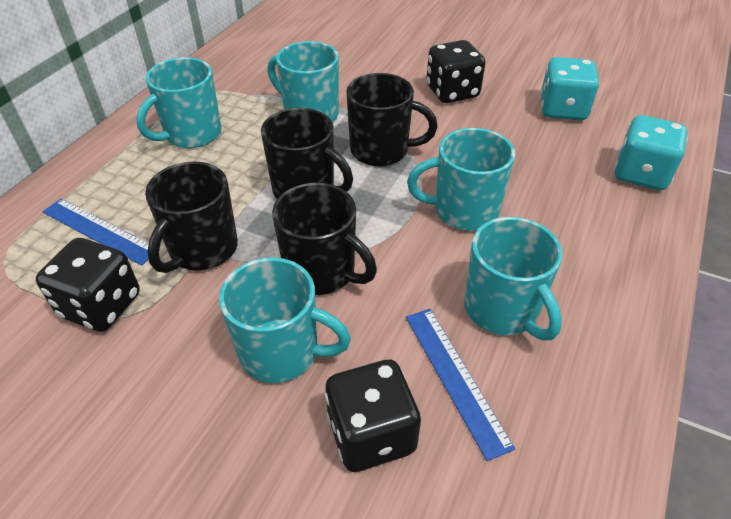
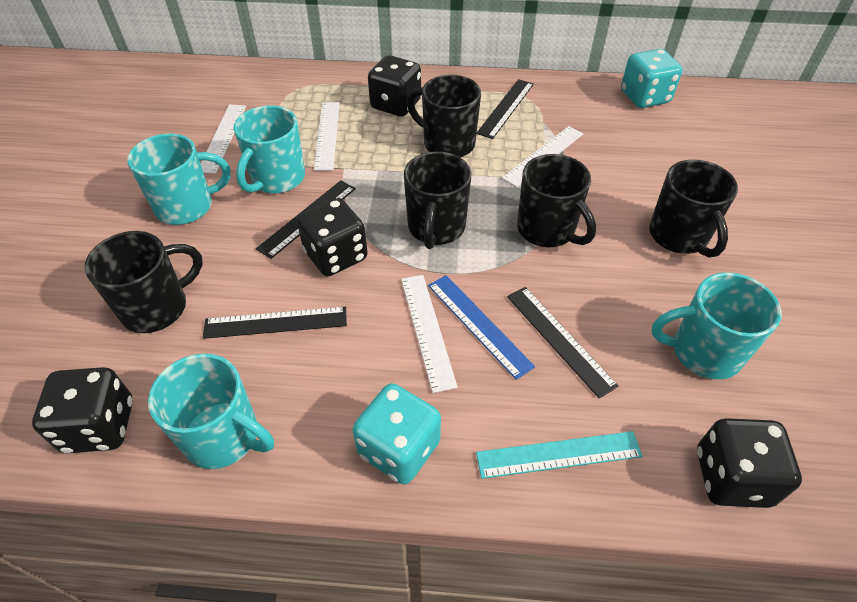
black dice: [36,238,140,332] [325,360,421,472] [426,40,485,103] = 3 -> [32,367,133,454] [297,198,368,276] [368,55,421,117] [697,418,802,508] = 4
black mug: [145,161,238,273] [261,108,353,199] [272,182,377,295] [346,73,438,166] = 4 -> [85,231,203,333] [404,152,471,249] [407,75,481,157] [517,154,596,247] [649,160,738,258] = 5
black ruler: none = 0 -> [203,307,347,339] [256,180,356,259] [477,79,534,139] [507,287,618,399] = 4
blue ruler: [42,199,160,266] [406,309,515,461] = 2 -> [428,275,535,380] = 1
turquoise mug: [136,57,222,148] [219,257,351,383] [268,41,339,122] [407,128,515,231] [464,217,563,340] = 5 -> [127,134,231,225] [148,353,274,469] [234,105,305,193] [652,272,782,380] = 4
turquoise ruler: none = 0 -> [476,431,643,479] = 1
white ruler: none = 0 -> [201,105,246,174] [314,102,340,171] [401,275,458,393] [502,126,584,187] = 4

